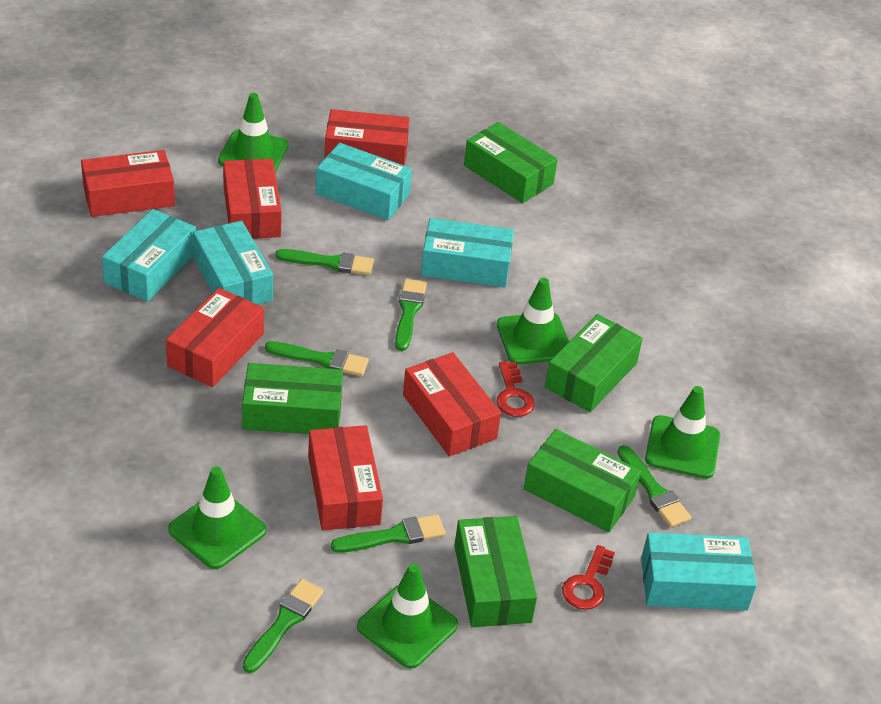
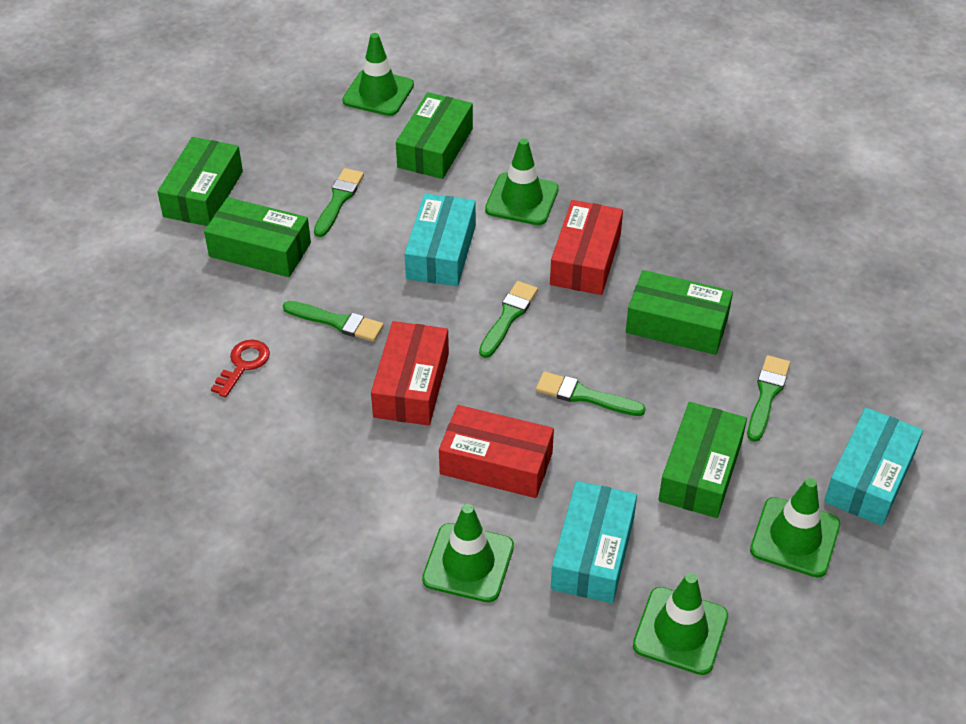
green brush: [243,579,324,673] [265,341,369,376] [275,249,374,275] [331,514,446,553] [395,278,427,351] [617,445,691,527] = 6 -> [283,301,384,342] [314,168,364,237] [479,281,538,358] [536,372,646,416] [747,355,790,442] = 5
red box: [81,150,175,217] [166,288,264,387] [223,159,282,239] [308,425,383,530] [324,109,410,166] [403,352,501,456] = 6 -> [371,321,449,426] [439,405,554,498] [550,200,623,295] = 3
red key: [496,362,535,417] [562,545,615,610] = 2 -> [211,339,270,398] = 1
turquoise box: [102,209,196,302] [193,221,273,304] [316,143,412,220] [421,218,514,288] [641,532,757,611] = 5 -> [405,193,476,286] [551,481,637,603] [824,408,923,526] = 3

